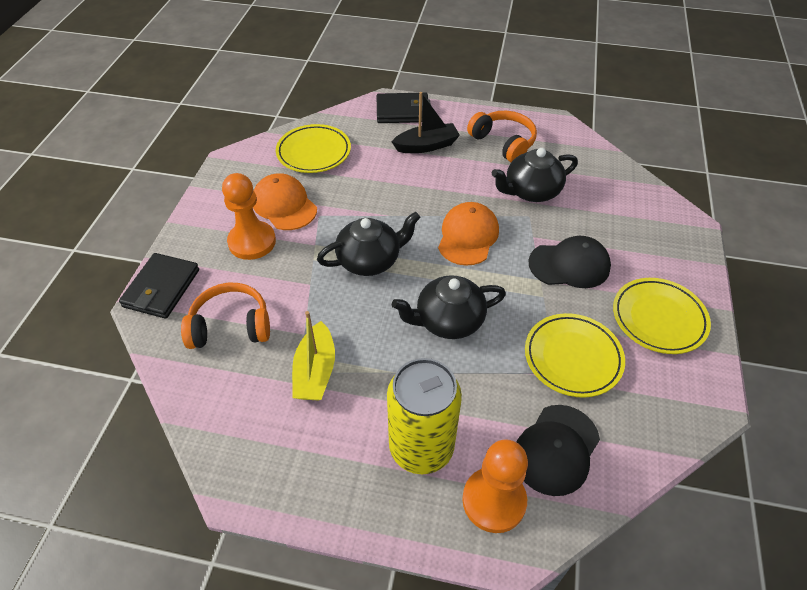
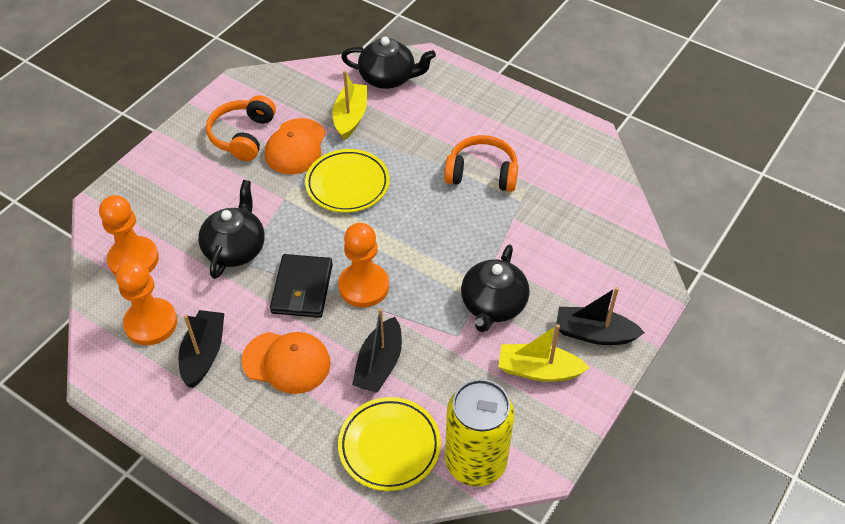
black boat: [392,92,460,153] = 1 -> [178,310,225,388] [352,308,402,393] [556,287,645,345] = 3
black cap: [517,405,600,496] [529,236,611,288] = 2 -> none = 0
black wallet: [119,253,199,319] [377,93,431,123] = 2 -> [270,254,333,318] = 1
orange pawn: [222,173,276,260] [462,439,528,533] = 2 -> [99,195,159,276] [116,260,177,345] [338,223,389,307] = 3
yellow boat: [292,311,335,401] = 1 -> [332,70,367,140] [499,324,590,382] = 2
yellow plate: [276,124,351,173] [525,313,625,398] [613,278,711,354] = 3 -> [305,149,390,213] [338,397,441,491] = 2

